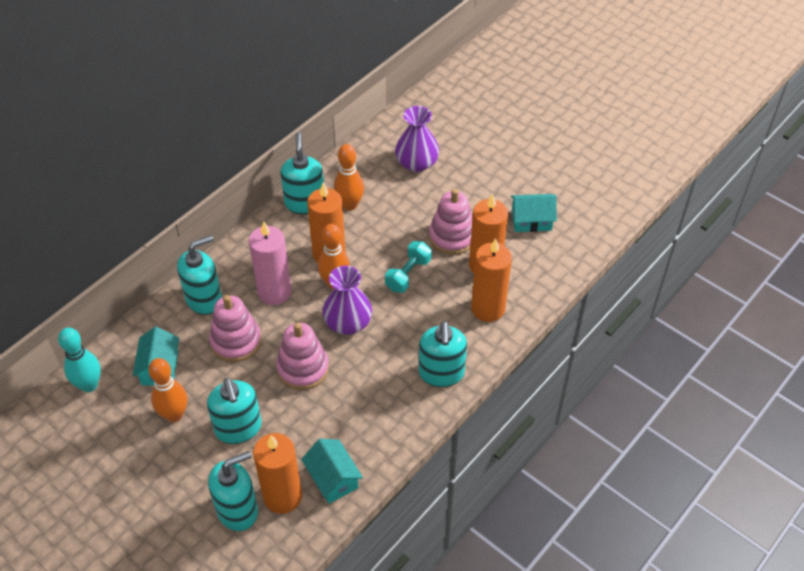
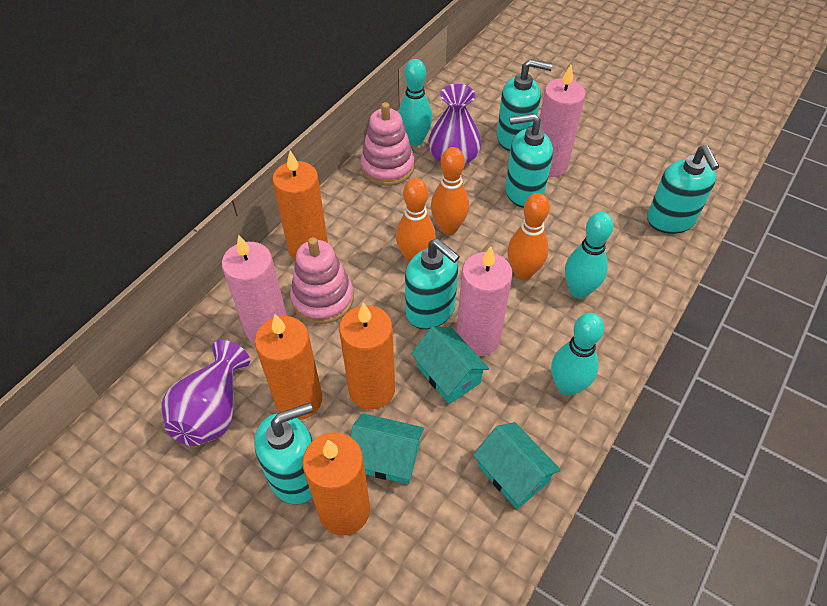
pink candle: [249,221,292,305] = 1 -> [222,235,287,343] [457,246,512,356] [540,65,586,177] = 3
pink stacking toy: [209,295,261,362] [276,323,329,390] [429,189,473,255] = 3 -> [290,237,354,324] [360,102,414,186] = 2
turquoise bowling pin: [58,328,101,392] = 1 -> [399,59,433,146] [551,313,604,396] [565,212,613,299] = 3
turquoise dumbbell: [385,241,432,293] = 1 -> none = 0

